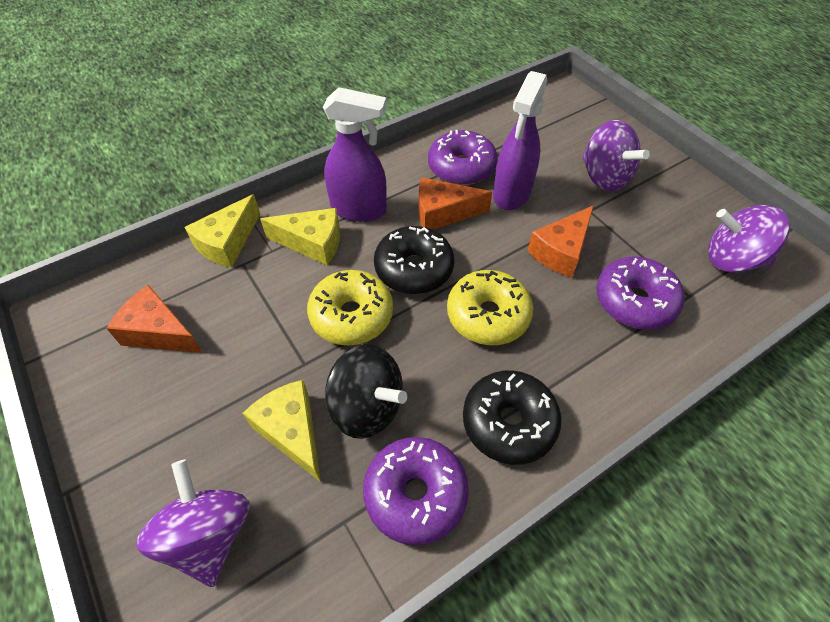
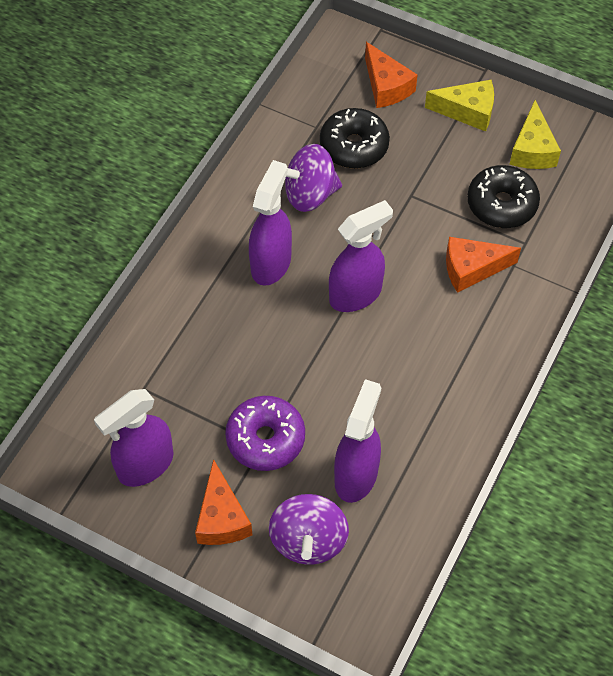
black spinning top: [325,344,407,439] = 1 -> none = 0
purple donut: [363,437,469,545] [428,130,498,185] [596,256,685,330] = 3 -> [225,396,305,471] = 1
purple spinning top: [136,460,250,587] [582,120,650,191] [708,205,790,273] = 3 -> [269,494,349,565] [285,144,342,212] = 2
purple spray bottle: [323,87,387,222] [493,71,547,210] = 2 -> [94,389,174,487] [249,160,292,286] [329,200,393,312] [334,379,381,503] = 4
yellow cheese: [185,194,260,268] [242,380,321,482] [260,208,340,266] = 3 -> [425,80,494,132] [510,100,561,169] = 2
yellow donut: [307,270,393,346] [447,270,533,345] = 2 -> none = 0

